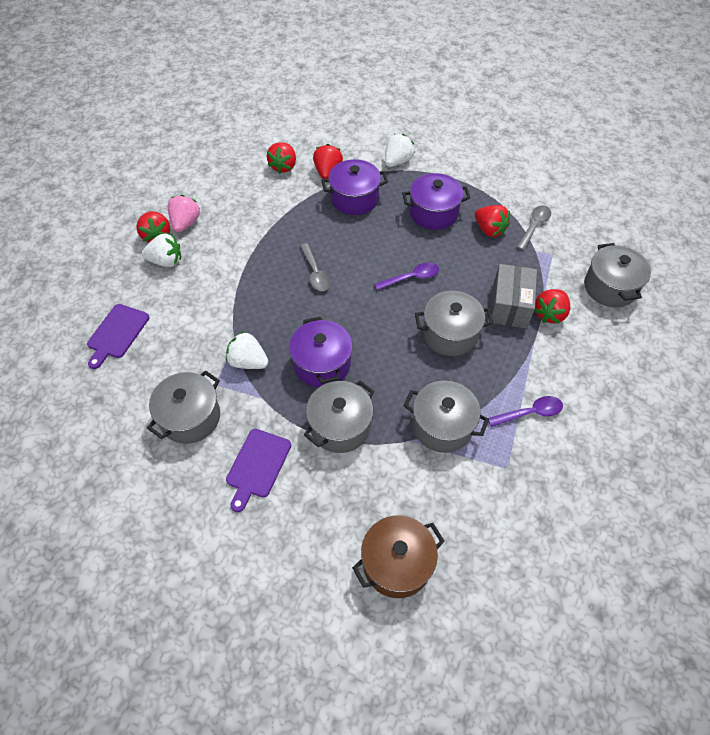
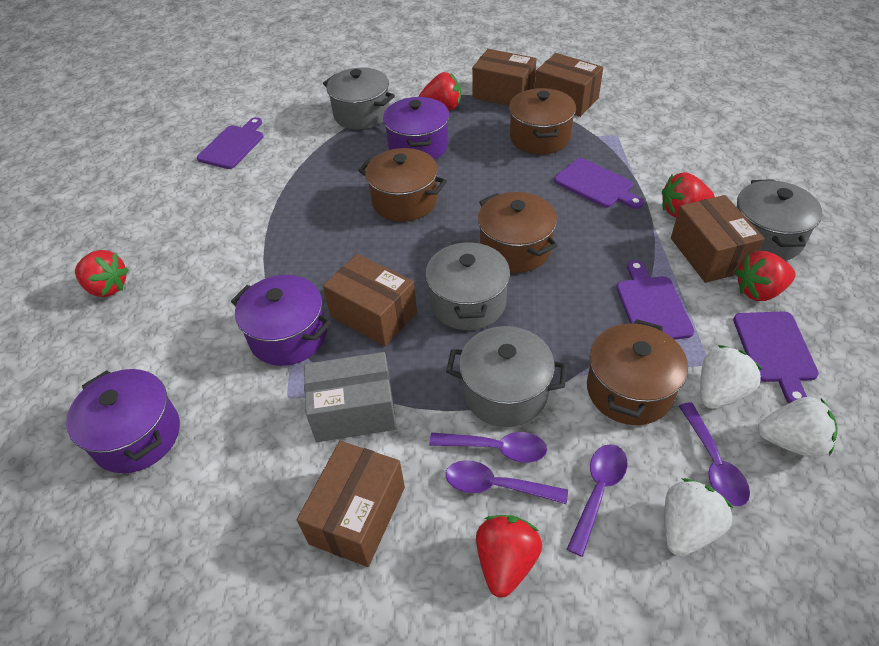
brown box: none = 0 -> [297,441,405,567] [323,254,417,346] [472,49,536,106] [535,53,603,117] [671,195,765,283] = 5
brown pot: [352,515,445,598] = 1 -> [358,148,447,222] [478,192,558,273] [509,88,576,155] [587,319,688,425] = 4
grey pot: [147,370,220,444] [304,380,375,453] [404,381,489,453] [415,291,493,356] [584,243,651,307] = 5 -> [323,68,395,130] [425,240,510,330] [446,326,567,427] [737,179,822,261] = 4
grey spoon: [300,243,331,291] [517,205,551,250] = 2 -> none = 0
pink strawberry: [168,195,200,232] = 1 -> none = 0
purple cutting board: [87,304,149,369] [226,429,291,512] = 2 -> [197,117,264,169] [554,158,644,209] [616,260,694,340] [733,311,819,403] = 4
purple spoon: [374,262,439,290] [488,396,563,427] = 2 -> [429,432,547,463] [446,460,568,504] [567,444,628,557] [679,402,750,506] = 4

